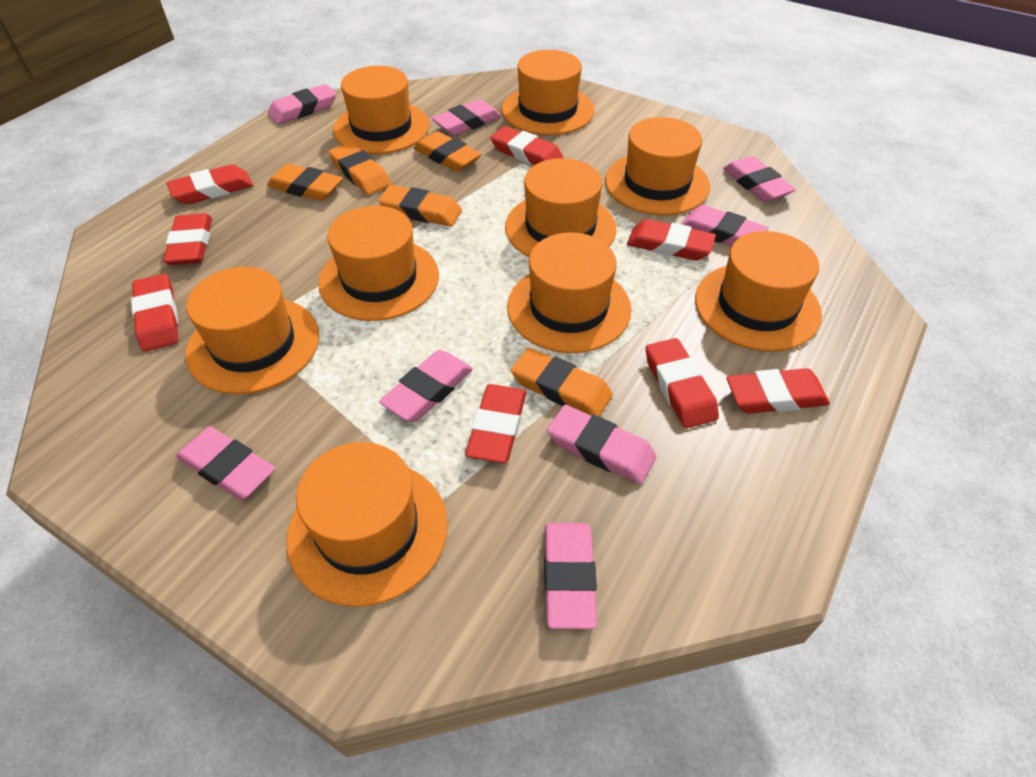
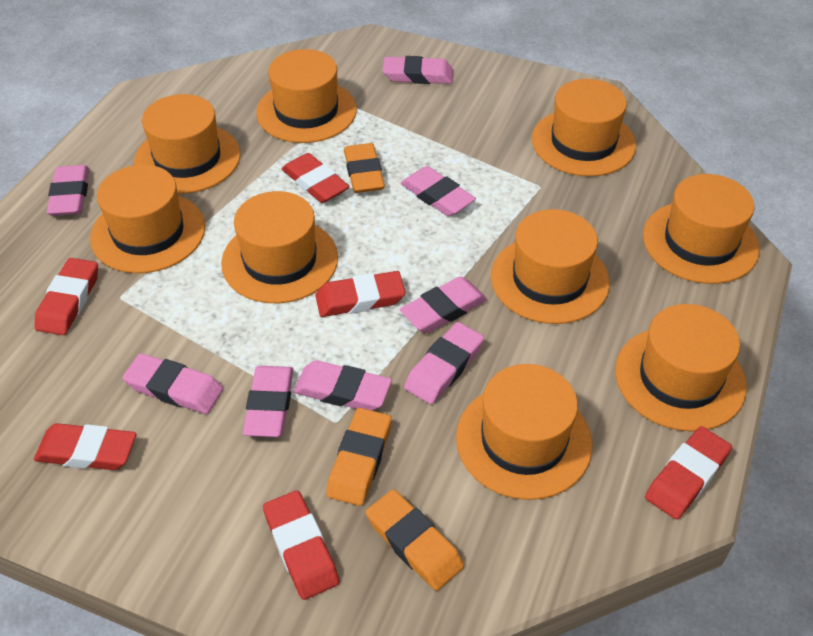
orange eraser: [267,163,343,201] [328,142,391,195] [378,185,462,227] [414,131,482,172] [511,348,613,417] = 5 -> [326,408,392,506] [344,143,385,193] [366,489,464,591] = 3
red eraser: [131,274,179,352] [163,213,212,265] [167,164,253,204] [466,384,526,463] [490,126,563,165] [627,219,716,261] [646,338,719,428] [726,368,830,414] = 8 -> [34,258,98,335] [34,423,136,470] [263,490,339,600] [282,153,350,203] [315,271,406,317] [645,426,732,519] = 6

